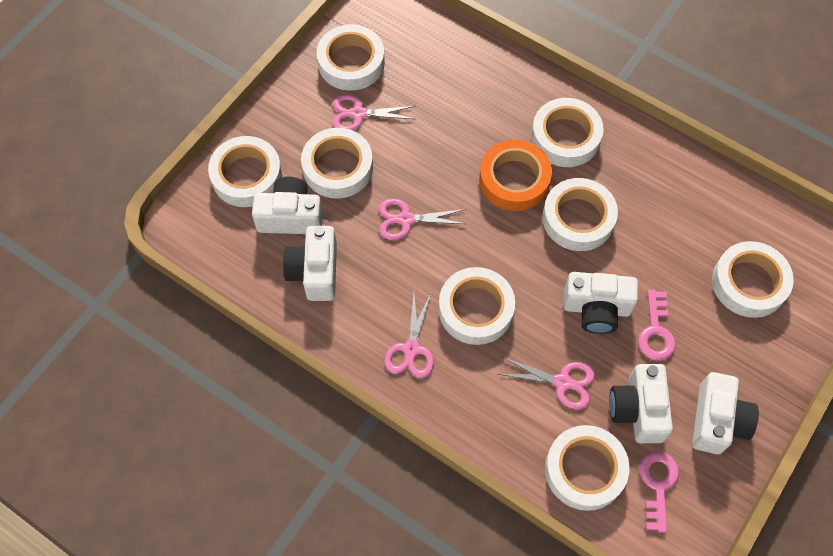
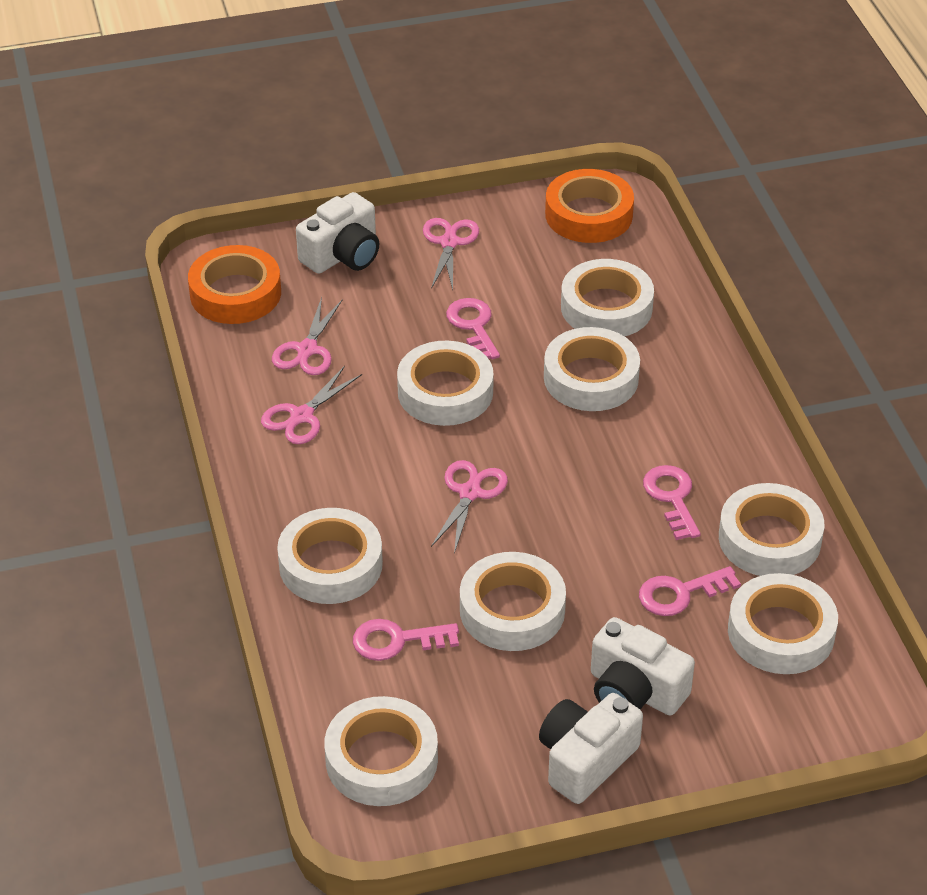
orange tape: [479,140,552,211] = 1 -> [188,245,281,324] [545,169,634,243] = 2
pink key: [638,290,676,361] [639,451,679,533] = 2 -> [353,619,459,661] [446,298,500,359] [639,566,741,616] [643,465,701,540] = 4
white camera: [252,177,323,234] [283,226,337,301] [563,272,638,334] [609,364,673,443] [692,372,759,454] = 5 -> [296,192,379,274] [539,693,643,804] [591,617,695,716] = 3

